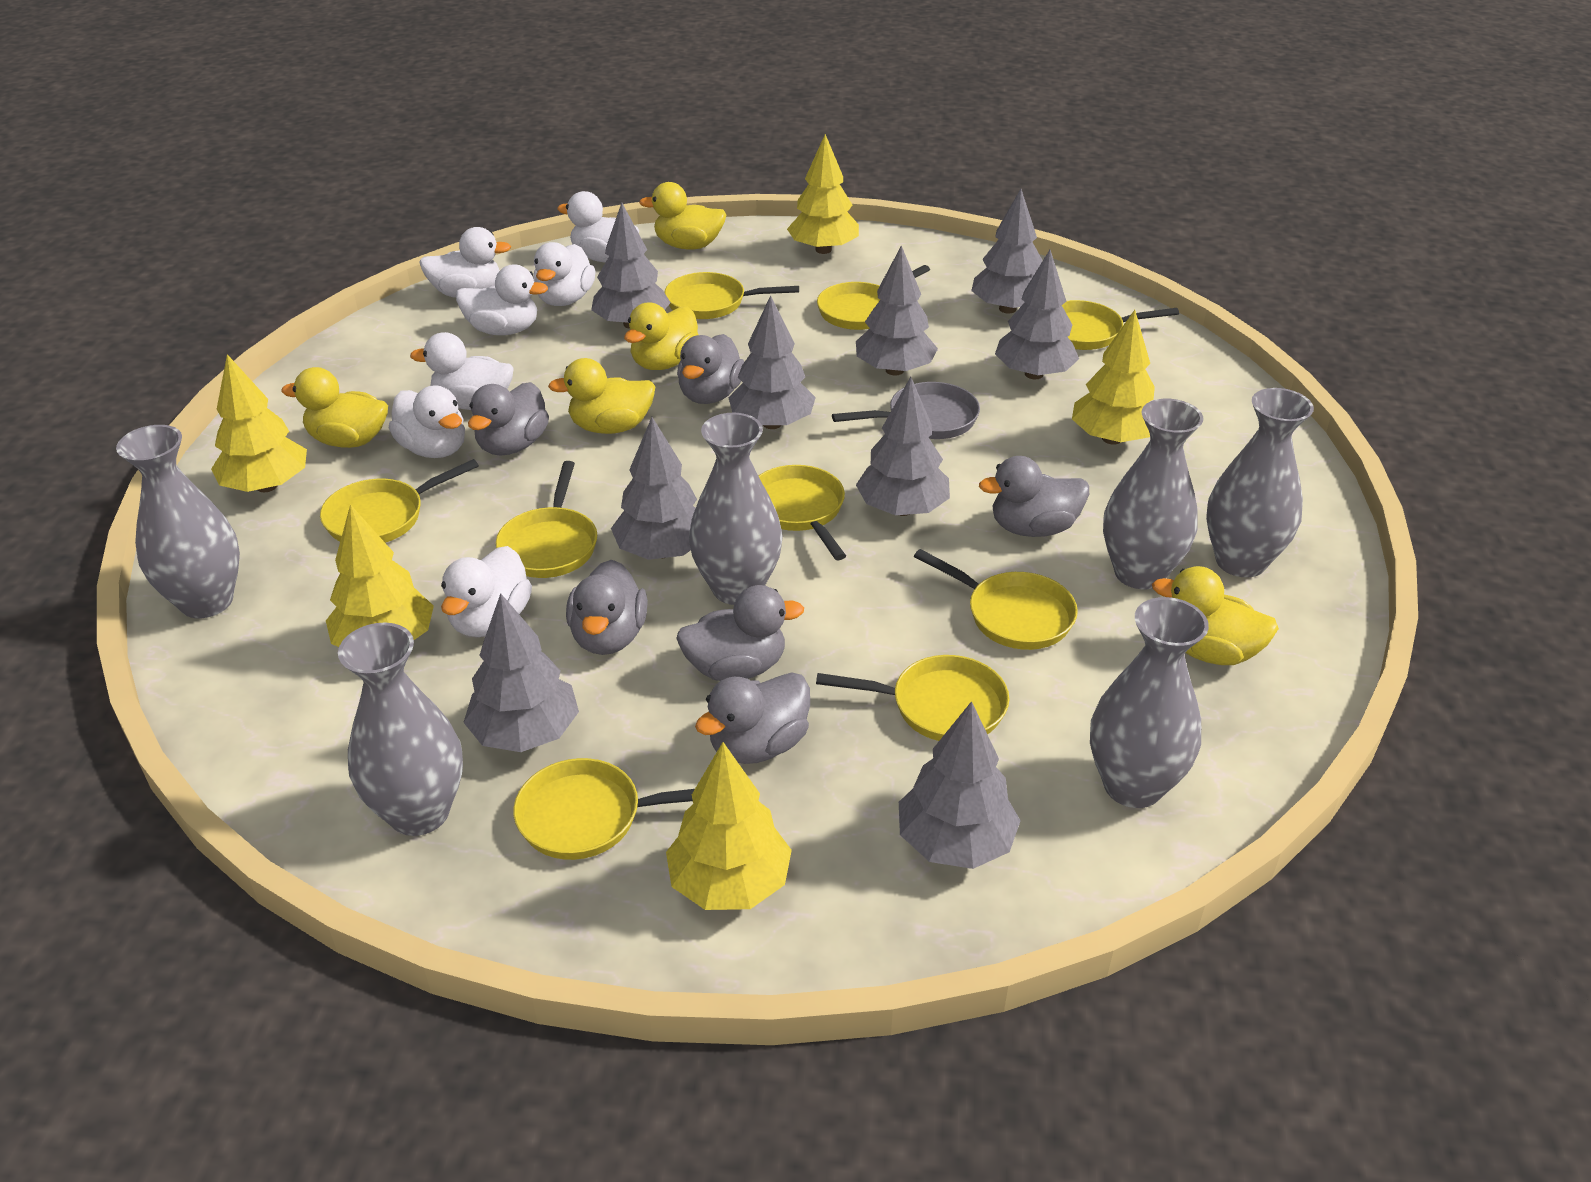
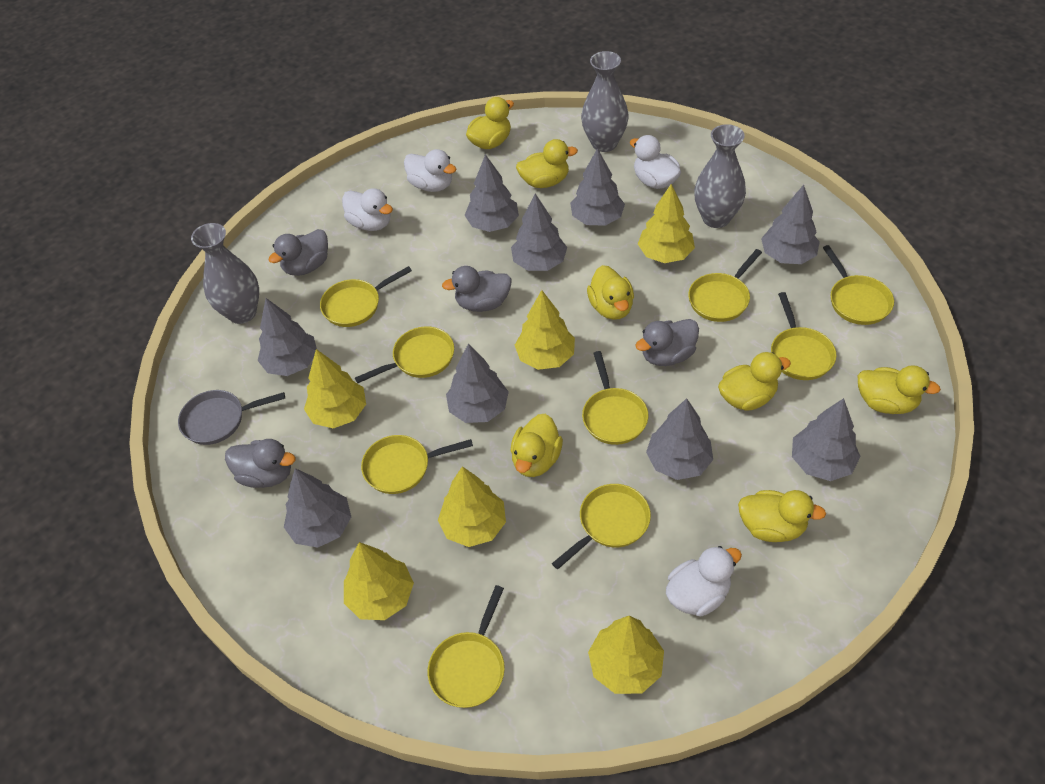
grey duck: [468,382,549,456] [566,560,648,655] [676,585,804,681] [677,334,744,404] [695,672,810,764] [979,456,1089,537] = 6 -> [225,439,296,488] [268,229,328,276] [442,266,512,312] [635,319,699,366] = 4
grey vase: [116,425,240,618] [338,623,463,836] [689,413,783,605] [1090,597,1209,808] [1103,399,1203,589] [1206,388,1314,578] = 6 -> [191,223,259,324] [581,51,629,152] [694,124,746,228] = 3
white duck: [389,385,465,458] [410,332,514,410] [419,227,511,298] [441,546,532,637] [456,265,548,335] [533,242,595,306] [557,191,639,262] = 7 -> [342,188,393,231] [404,149,456,192] [630,135,681,189] [666,546,742,617] = 4
yellow duck: [281,367,388,448] [548,358,656,434] [624,302,698,370] [639,182,727,249] [1152,566,1279,665] = 5 -> [466,97,514,149] [511,414,563,477] [516,139,578,188] [587,265,634,320] [718,352,791,411] [738,490,826,542] [858,365,941,414] = 7
yellow tree: [211,354,307,492] [326,504,434,647] [666,742,792,910] [787,134,859,254] [1072,310,1155,445] = 5 -> [304,349,366,428] [344,542,414,620] [438,466,506,547] [515,290,575,370] [588,616,664,694] [638,184,695,263] = 6

